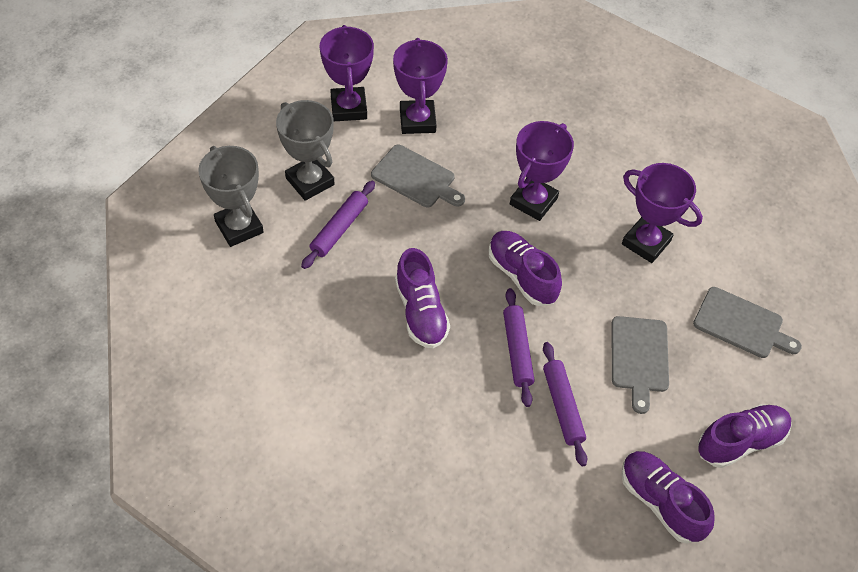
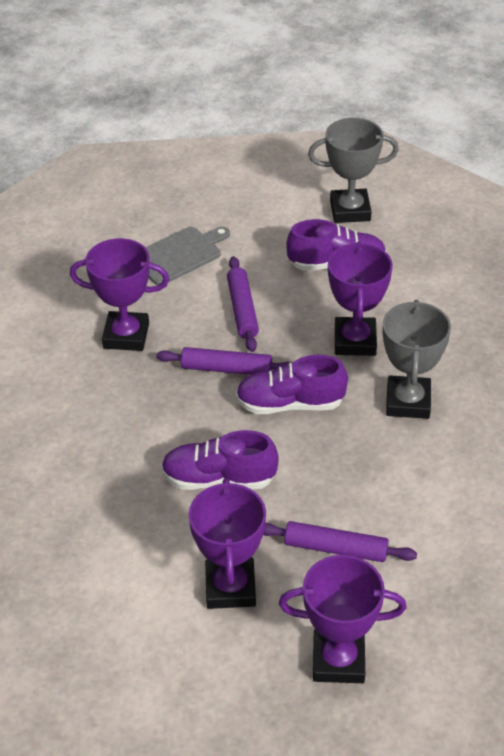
grey cutting board: [371,145,465,207] [612,316,669,414] [693,287,802,358] = 3 -> [145,226,230,285] = 1
purple shoe: [395,248,450,348] [489,231,562,306] [621,451,715,544] [698,404,792,468] = 4 -> [161,430,279,490] [236,355,348,414] [286,219,387,270] = 3

